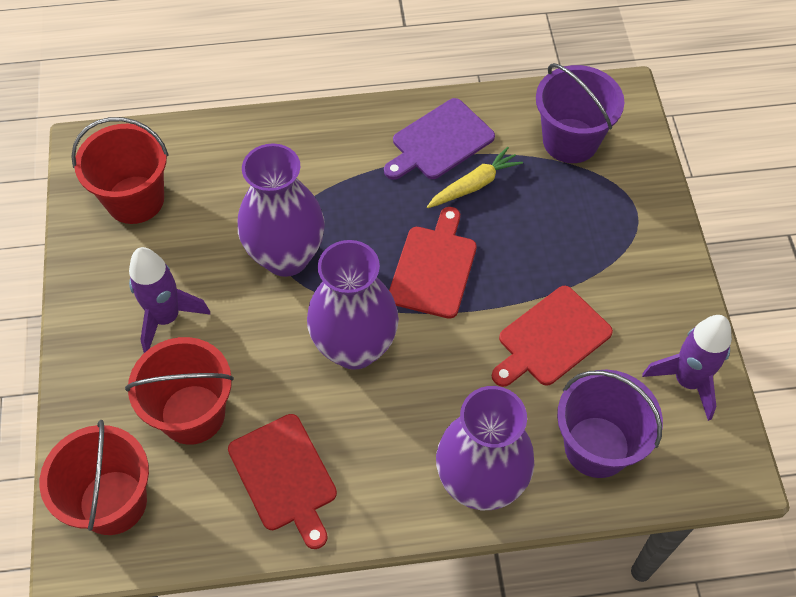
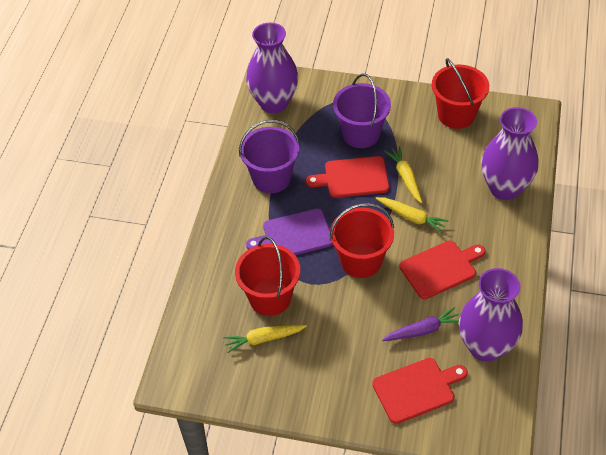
purple carrot: none = 0 -> [382,307,459,341] = 1
purple rocket: [129,247,210,353] [642,315,732,421] = 2 -> none = 0
yellow carrot: [427,147,523,208] = 1 -> [223,325,307,353] [375,197,449,233] [384,146,422,203] = 3

